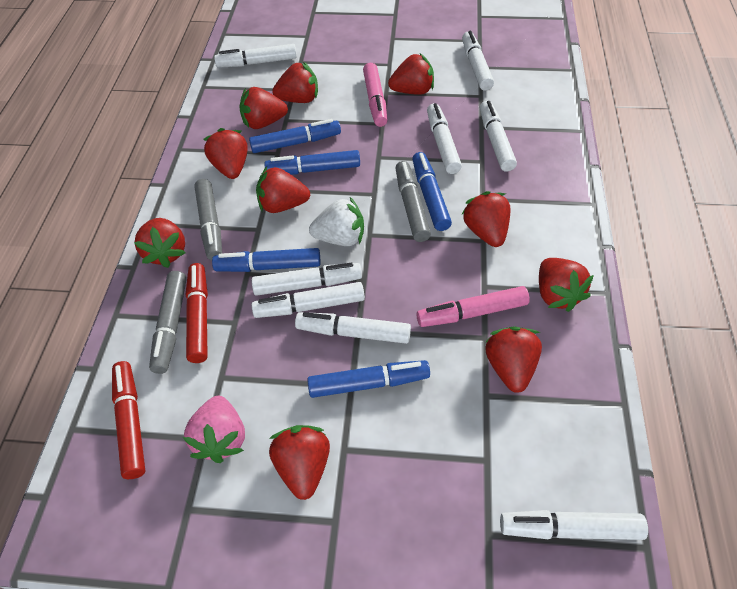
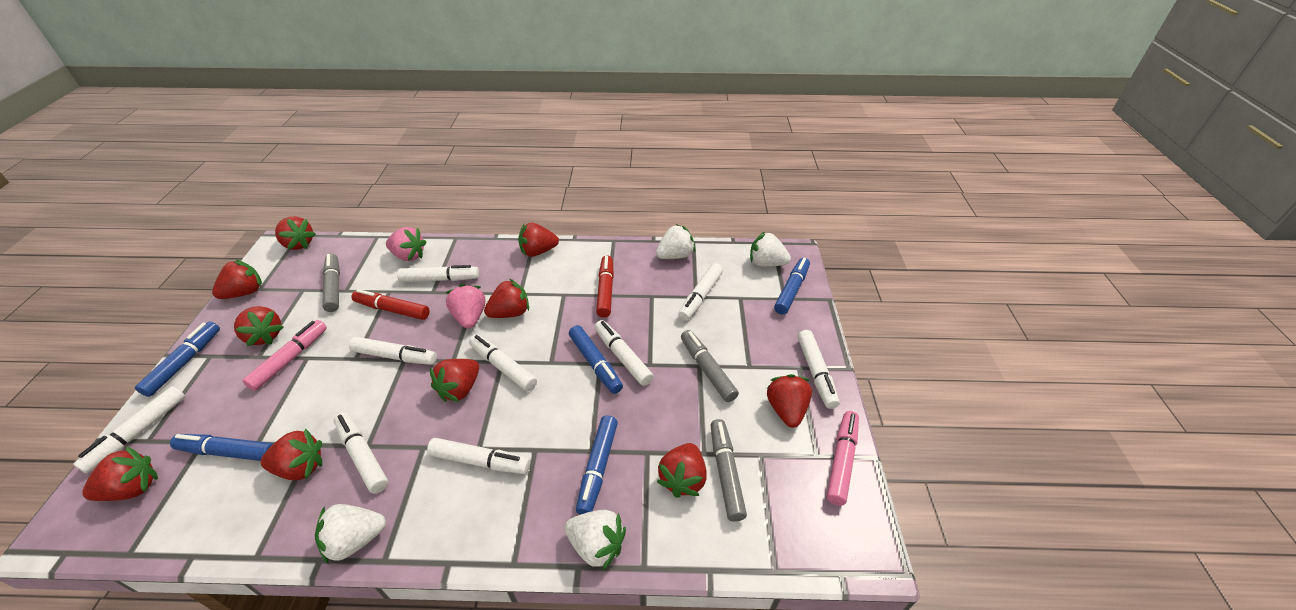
pink strawberry: [183,396,245,463] = 1 -> [386,227,427,261] [446,284,486,329] = 2
white marker: [214,44,297,68] [251,263,362,296] [251,282,365,318] [295,312,411,344] [427,103,462,174] [462,31,494,90] [480,101,517,171] [500,510,648,540] = 8 -> [73,386,185,473] [334,412,388,493] [349,337,437,365] [397,265,479,282] [427,438,530,474] [469,334,537,391] [595,320,654,386] [678,263,723,321] [798,330,840,409] = 9
white strawberry: [309,197,364,246] = 1 -> [315,504,386,564] [565,510,626,570] [656,224,696,259] [750,231,791,267] = 4

